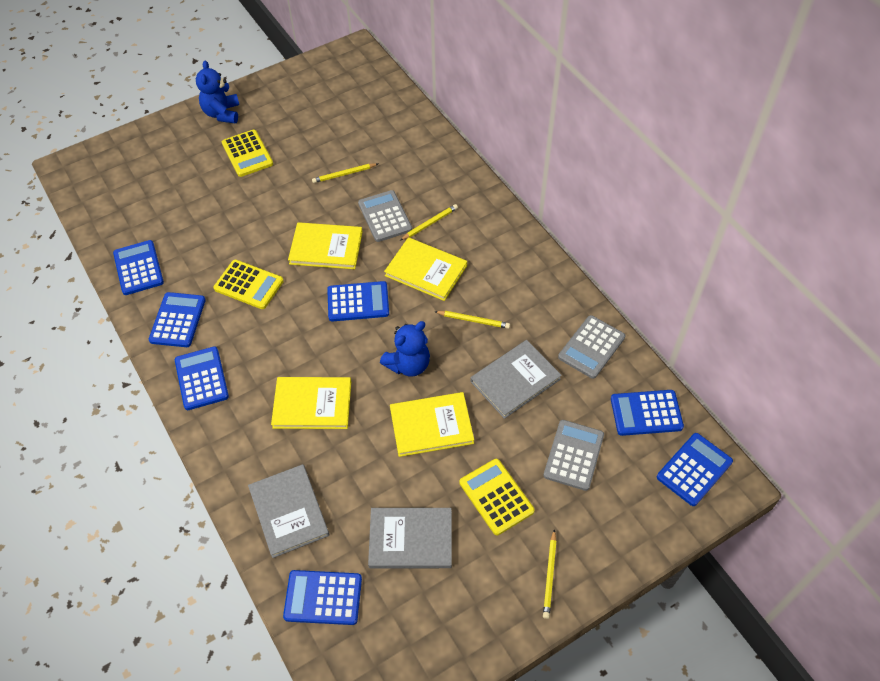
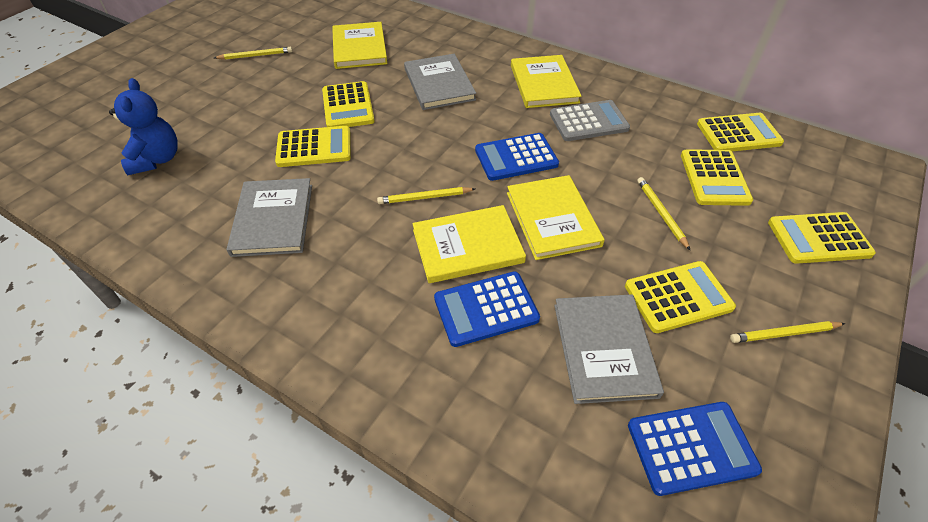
blue calculator: [113,240,164,295] [149,292,206,347] [175,346,229,410] [283,570,362,625] [327,281,389,322] [611,390,684,436] [657,433,733,506] = 7 -> [434,271,540,347] [475,133,559,181] [628,402,762,496] = 3
blue teddy bear: [196,60,239,123] [380,321,430,377] = 2 -> [109,78,178,175] = 1
grey calculator: [358,190,412,242] [543,420,604,491] [558,315,625,379] = 3 -> [550,100,630,141] = 1
yellow calculator: [213,260,284,309] [222,130,273,177] [460,459,535,535] = 3 -> [275,126,351,167] [322,81,375,127] [625,261,736,333] [681,149,753,206] [697,113,784,151] [768,212,876,264] = 6

